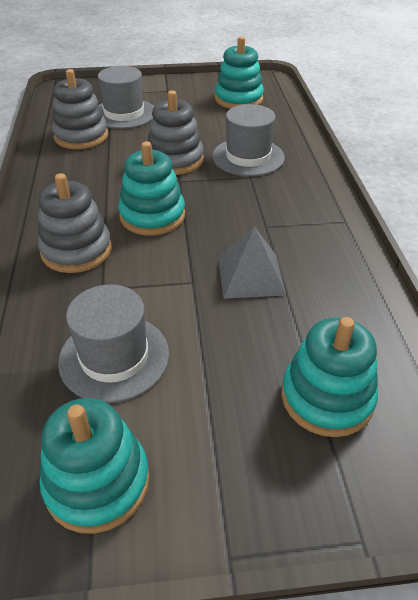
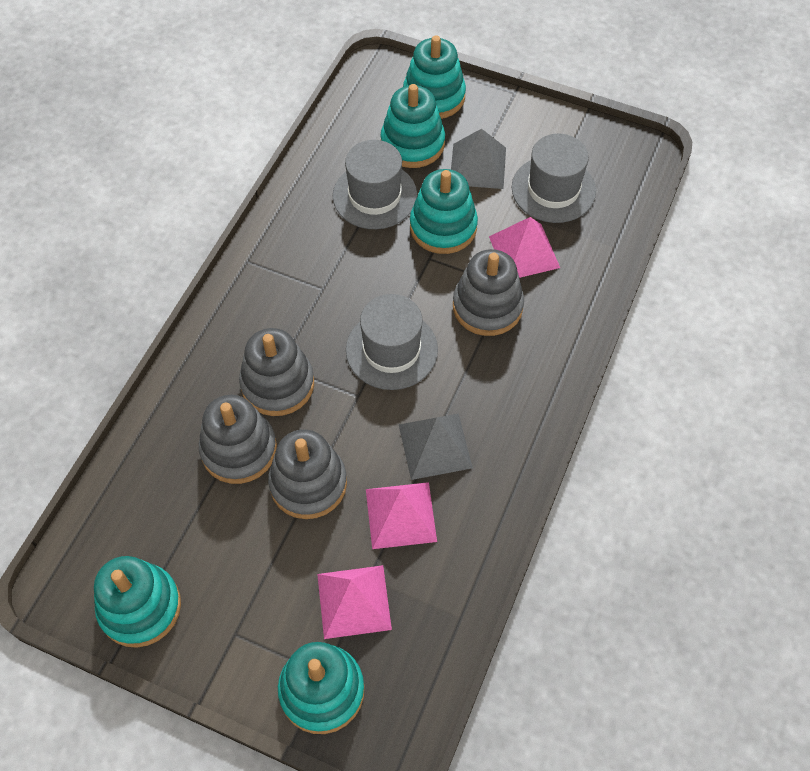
grey pyramid: [218,226,286,299] = 1 -> [399,414,473,480] [451,129,506,189] = 2
grey stacking toy: [38,173,112,273] [52,69,108,149] [148,90,204,175] = 3 -> [199,395,277,484] [239,328,314,416] [268,429,347,519] [453,249,524,336] = 4
pink pyramid: none = 0 -> [317,565,392,639] [366,482,437,549] [489,217,560,278] = 3
turquoise stacking toy: [40,398,150,534] [118,141,185,236] [215,36,264,109] [282,317,378,437] = 4 -> [94,556,181,648] [278,642,364,734] [380,84,445,168] [403,35,466,119] [410,169,478,254] = 5

